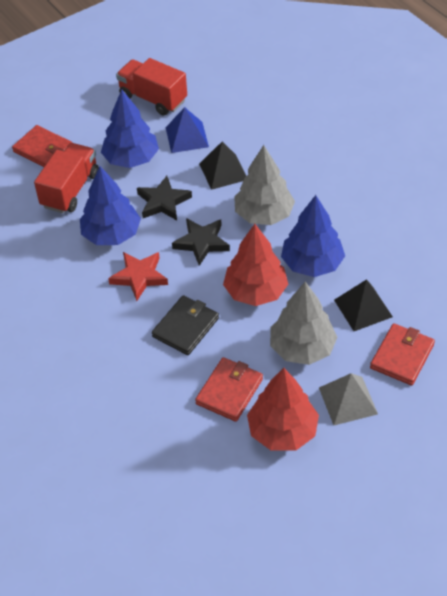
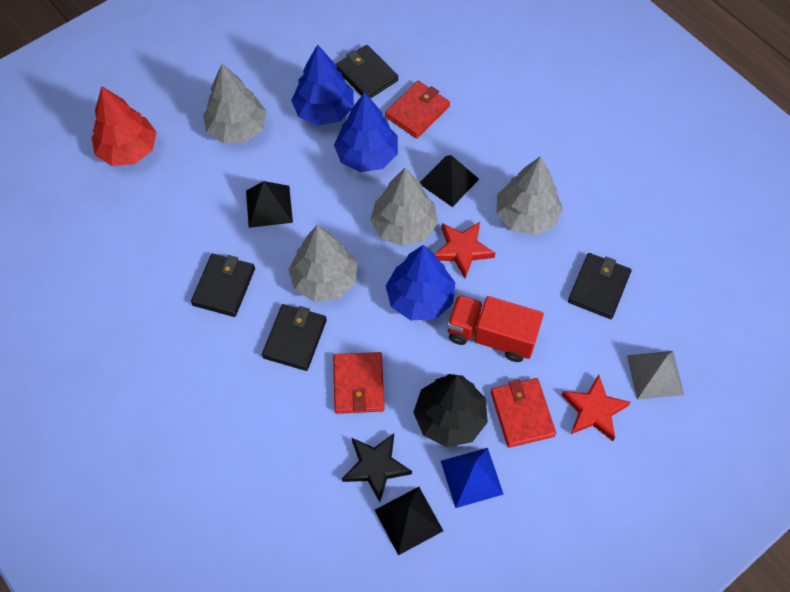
black pyramid: [199,142,246,190] [334,279,393,331] = 2 -> [246,181,293,228] [375,487,443,555] [420,155,479,207] = 3
black star: [137,176,192,220] [172,218,230,266] = 2 -> [342,433,412,502] = 1
black tree: none = 0 -> [413,374,488,447] = 1
black wallet: [152,295,219,355] = 1 -> [191,253,255,317] [262,304,327,371] [336,45,398,99] [568,253,631,319] = 4
grey tree: [234,145,295,225] [270,282,337,365] = 2 -> [203,64,267,144] [288,225,357,302] [370,168,438,247] [496,156,563,236] = 4
red star: [108,252,168,301] = 1 -> [435,222,495,278] [561,374,631,441] = 2
red tree: [223,224,288,306] [247,368,319,450] = 2 -> [92,86,157,166] = 1
red truck: [34,143,99,213] [116,58,187,116] = 2 -> [447,295,544,362] = 1

